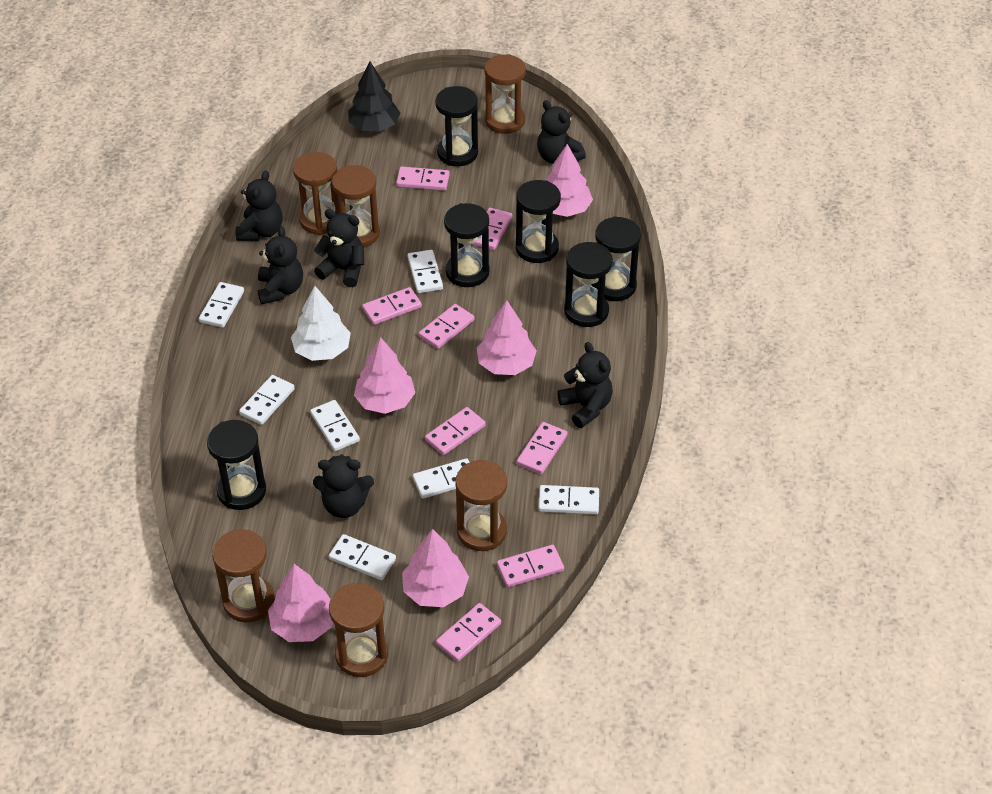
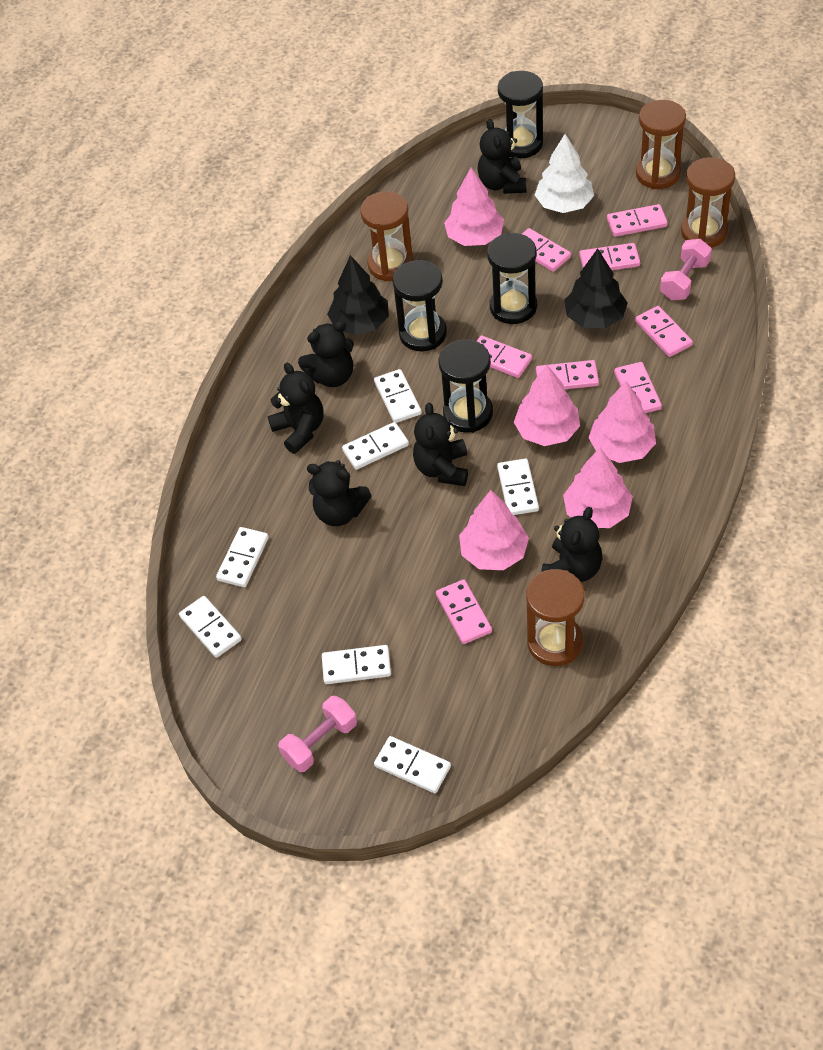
black hourglass: [207,420,266,510] [435,86,478,166] [444,203,490,287] [516,180,561,263] [564,242,613,327] [595,216,641,301] = 6 -> [393,260,447,351] [438,339,493,433] [487,232,537,324] [498,71,543,158] = 4
black tree: [348,62,400,132] = 1 -> [327,255,389,335] [564,248,628,328] = 2
brown hourglass: [212,530,275,622] [293,152,339,235] [329,583,388,677] [332,165,380,247] [455,460,507,551] [484,54,526,134] = 6 -> [360,191,414,281] [526,569,585,666] [636,100,686,189] [681,157,735,248] = 4
pink dumbbell: none = 0 -> [278,696,357,772] [660,239,712,300] = 2

